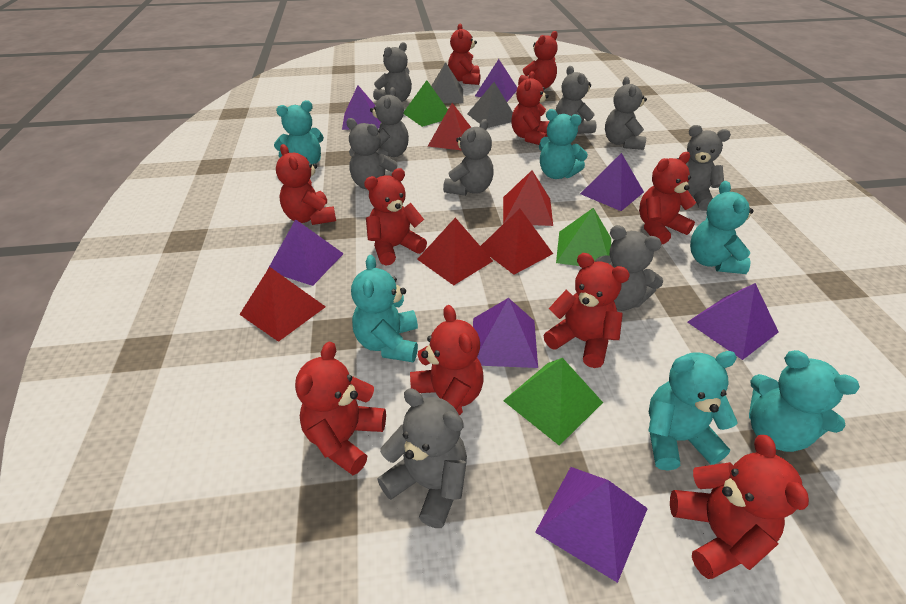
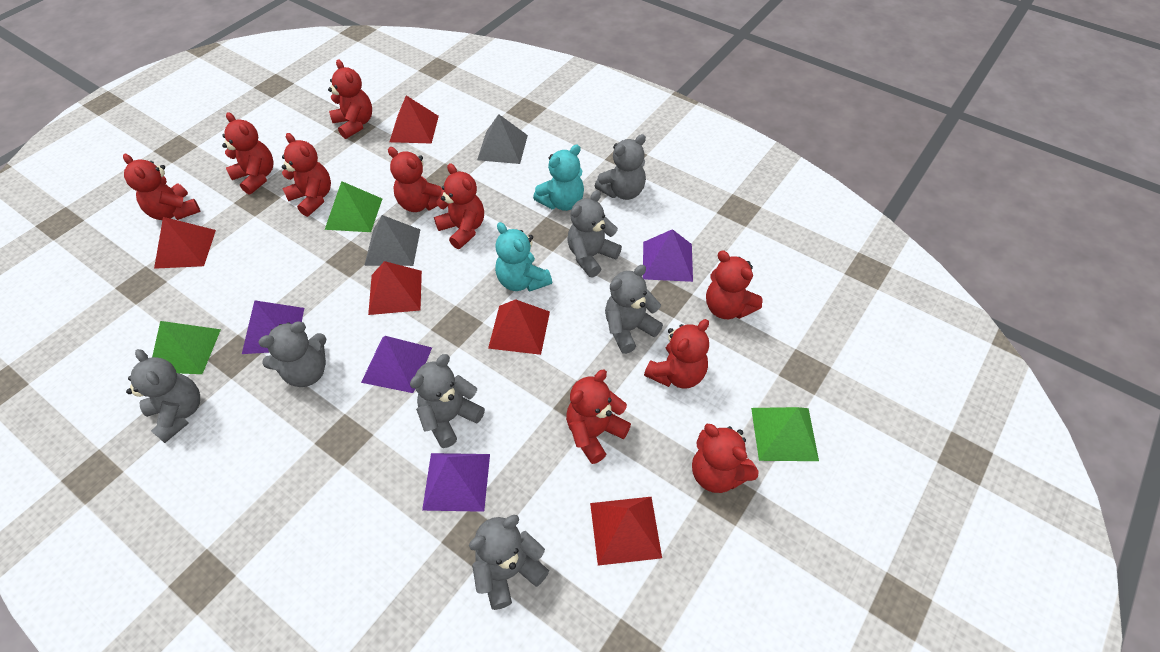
grey teddy bear: [346,118,398,189] [370,87,409,157] [373,42,412,102] [377,388,467,528] [443,119,494,196] [556,66,597,134] [595,225,663,311] [605,77,647,150] [677,125,731,211] = 9 -> [126,349,200,443] [258,321,326,387] [410,354,485,448] [469,515,549,610] [567,190,622,277] [595,134,646,200] [605,265,663,354] = 7
purple pyramid: [267,219,344,286] [342,86,381,130] [473,298,538,368] [475,59,517,102] [535,467,648,583] [580,153,644,211] [688,283,779,360] = 7 -> [242,300,304,354] [361,336,432,393] [422,453,490,512] [643,229,693,282] = 4
turquoise teddy bear: [274,100,324,164] [351,255,418,362] [539,109,588,179] [648,351,738,471] [690,181,753,274] [749,350,860,452] = 6 -> [495,222,552,292] [533,144,584,211] = 2

